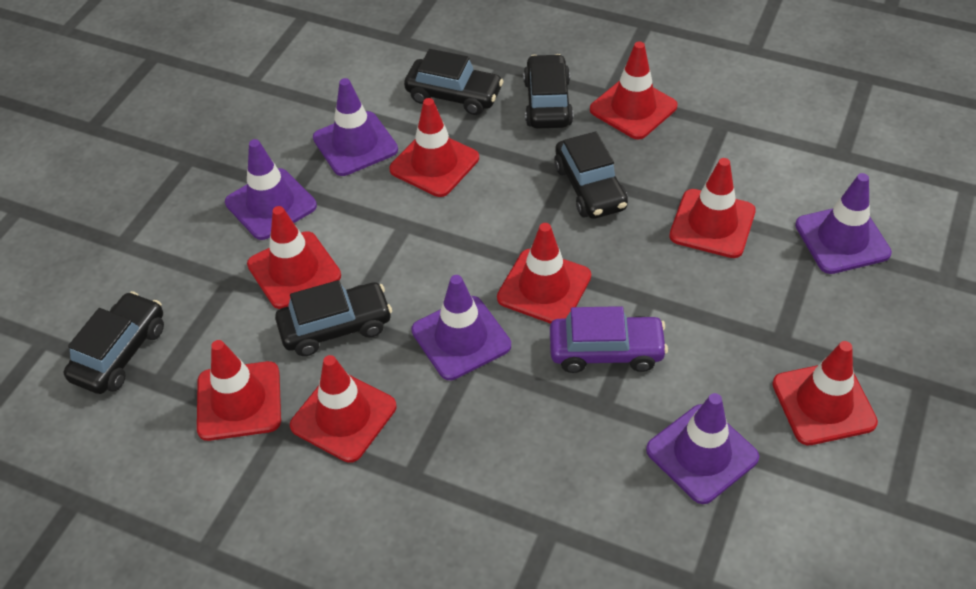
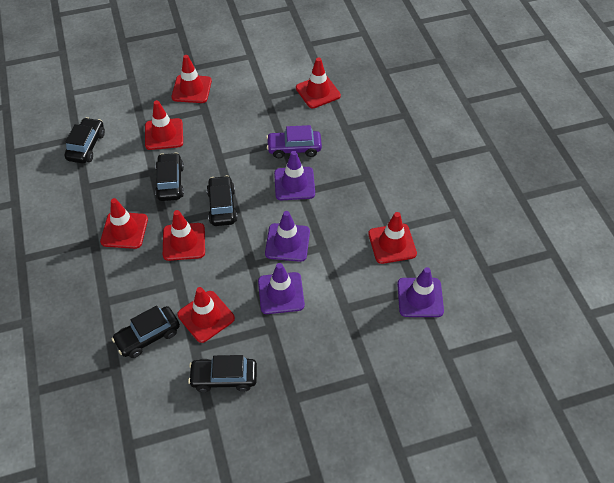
purple traffic cone: [225,139,317,240] [313,78,398,176] [411,275,511,380] [646,393,759,504] [795,173,892,274] = 5 -> [258,263,305,314] [265,211,310,262] [274,151,315,200] [397,267,444,317] = 4
red traffic cone: [197,340,281,441] [247,206,341,309] [290,355,396,463] [389,98,479,197] [497,223,591,324] [590,42,678,139] [669,158,756,258] [772,341,878,445] = 8 -> [100,198,148,249] [145,100,183,150] [163,210,205,261] [171,55,212,103] [177,287,235,343] [296,57,341,108] [368,212,417,264] = 7

